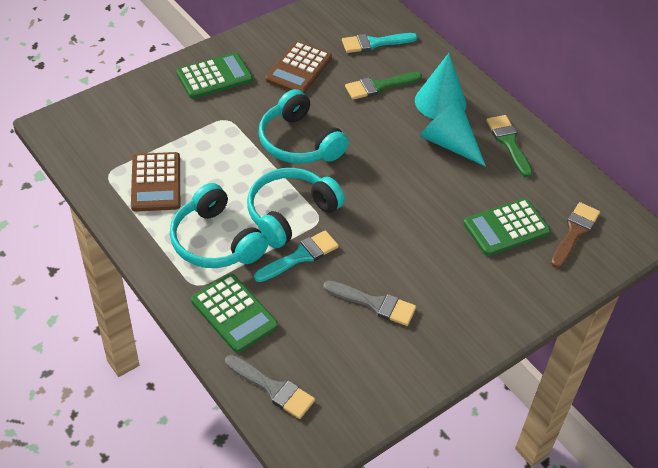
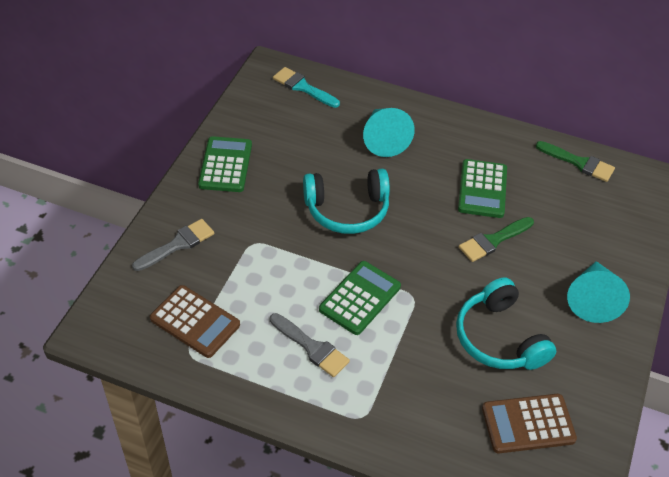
brown brush: [551,202,600,268] = 1 -> none = 0
turquoise brush: [254,230,339,282] [342,33,418,53] = 2 -> [273,67,340,108] = 1
turquoise headphones: [170,183,268,268] [247,168,345,248] [259,89,349,164] = 3 -> [303,169,390,234] [456,277,556,370] = 2

